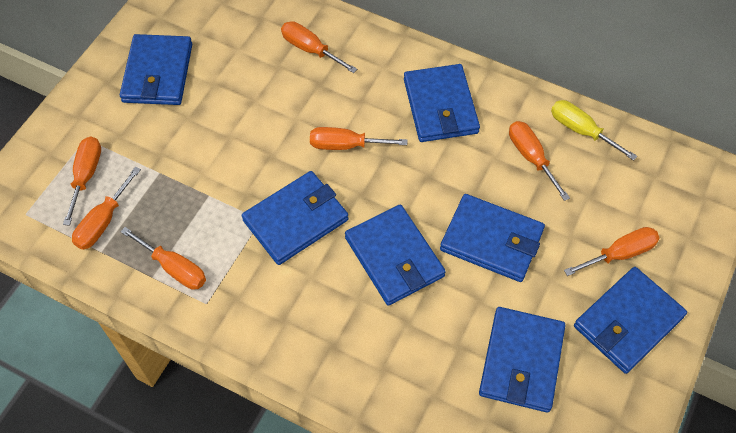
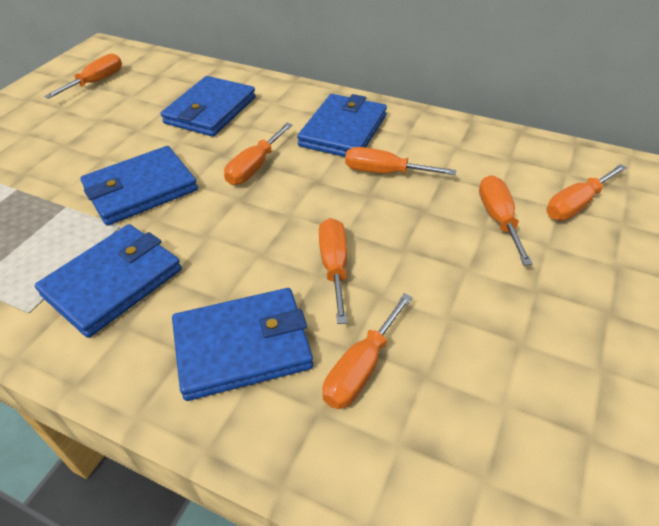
blue wallet: [120,34,192,105] [242,171,349,265] [345,205,446,306] [404,64,480,142] [440,194,545,282] [479,307,566,413] [574,267,687,374] = 7 -> [35,224,182,338] [80,146,198,226] [161,76,256,137] [172,288,313,401] [297,94,387,157] = 5
yellow screwdriver: [551,100,637,161] = 1 -> none = 0

